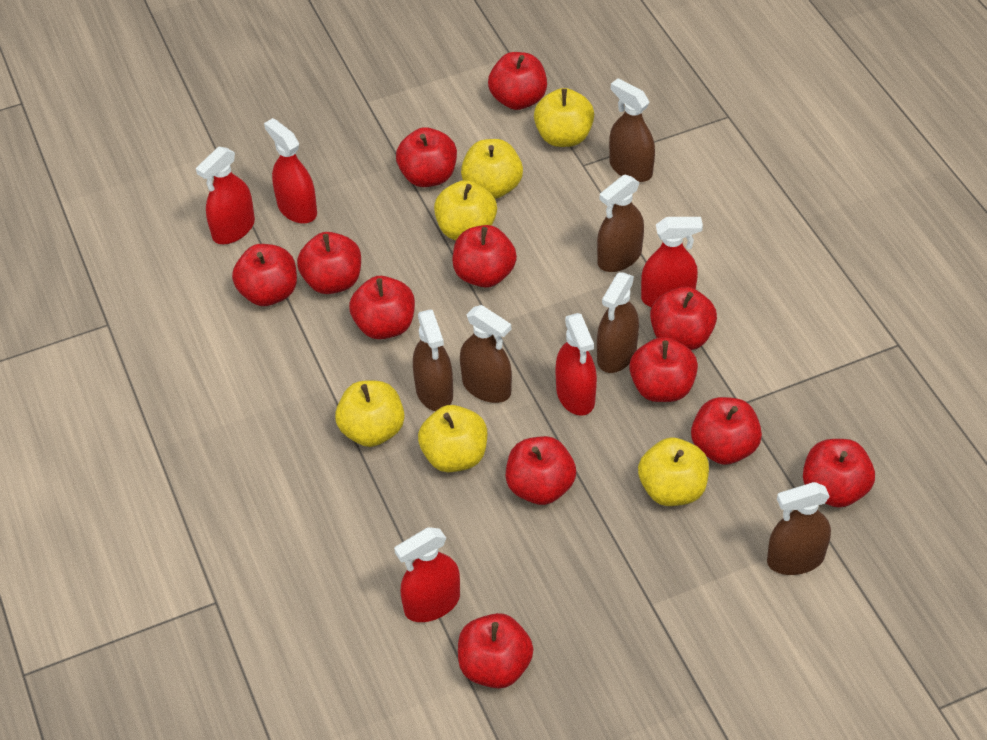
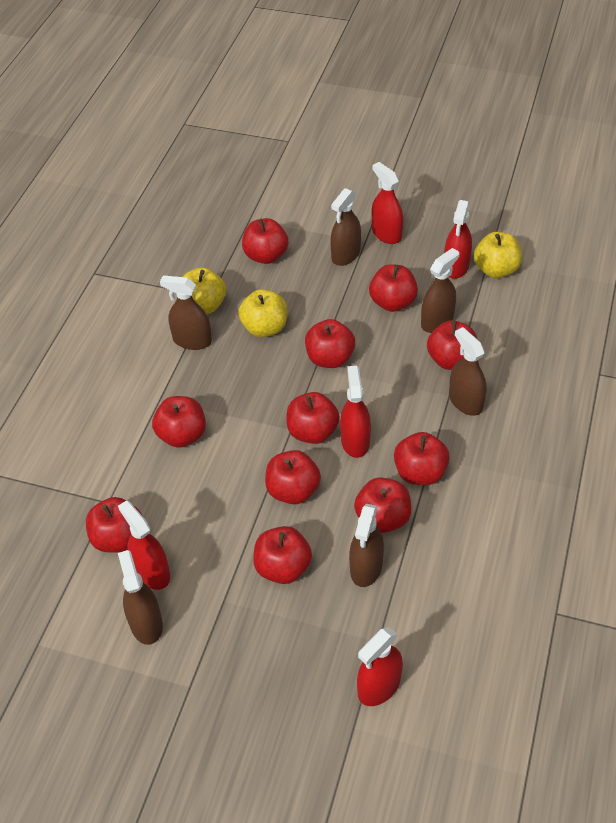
red apple: [232,244,297,306] [297,232,361,294] [349,276,415,339] [396,127,457,187] [452,225,517,288] [458,613,533,689] [488,52,547,110] [506,436,576,505] [629,337,698,402] [650,286,717,350] [691,397,762,465] [803,439,875,508] = 12 -> [86,497,142,553] [152,396,206,448] [242,218,288,264] [253,526,312,584] [265,450,321,504] [286,392,340,444] [305,319,355,368] [354,477,411,533] [369,264,418,312] [394,432,450,485] [427,320,477,370] = 11
yellow apple: [335,380,405,447] [418,405,487,472] [434,180,497,240] [461,139,523,199] [534,88,594,147] [638,437,709,506] = 6 -> [183,267,226,314] [238,289,287,337] [474,232,522,278] = 3

